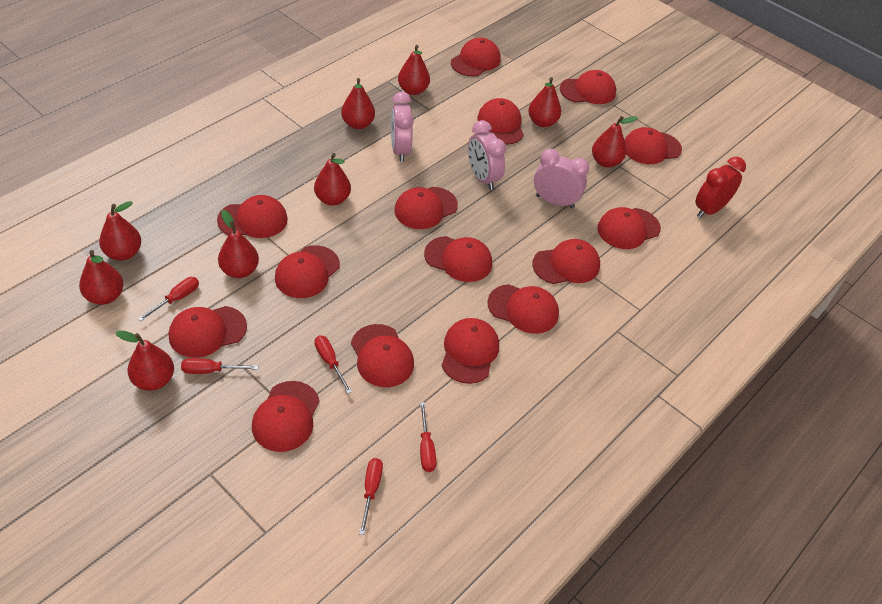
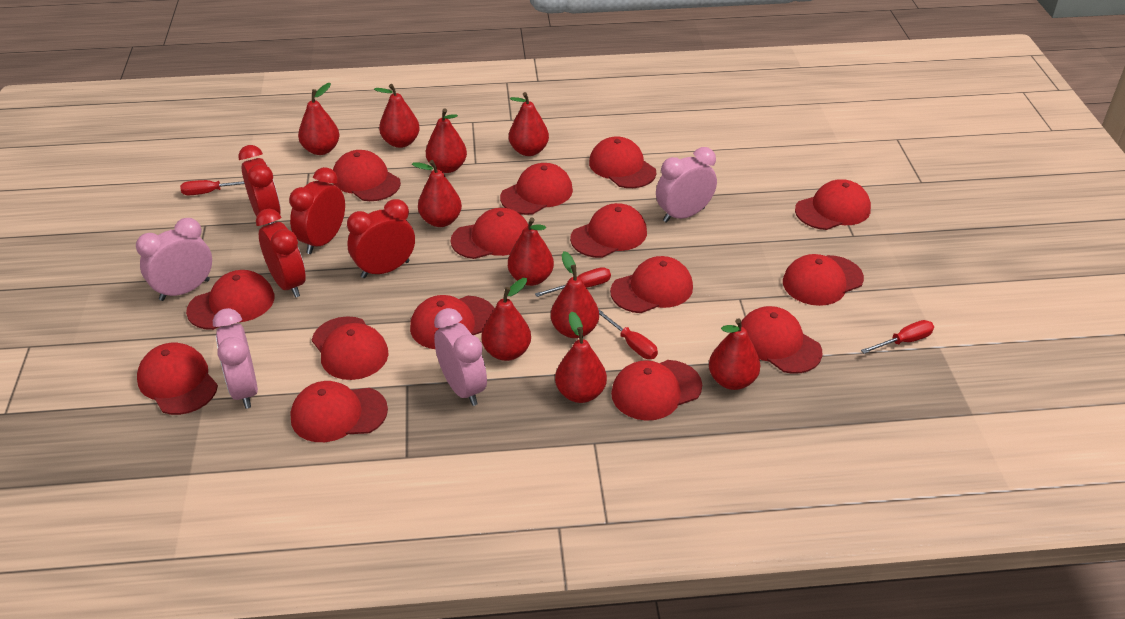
pink clock: [391,92,414,162] [468,120,506,190] [534,149,589,208] = 3 -> [136,218,212,301] [213,308,258,409] [434,308,487,406] [656,147,717,223] = 4
red clock: [695,157,746,218] = 1 -> [238,145,281,225] [256,209,306,298] [289,167,345,254] [347,199,415,278] = 4
red pear: [79,250,124,305] [99,201,141,261] [115,330,174,391] [218,210,259,278] [314,153,351,206] [341,78,375,129] [398,45,430,95] [528,77,561,127] [592,116,638,168] = 9 -> [298,83,339,155] [374,84,420,148] [412,160,462,227] [426,109,467,173] [481,278,531,361] [508,218,554,286] [509,92,549,156] [551,251,599,338] [555,311,607,403] [709,318,760,390] = 10
red screwdriver: [138,277,199,321] [181,358,258,374] [315,336,352,394] [359,458,383,535] [420,402,436,472] = 5 -> [180,180,245,195] [535,267,611,297] [598,309,658,359] [861,320,934,354] = 4

